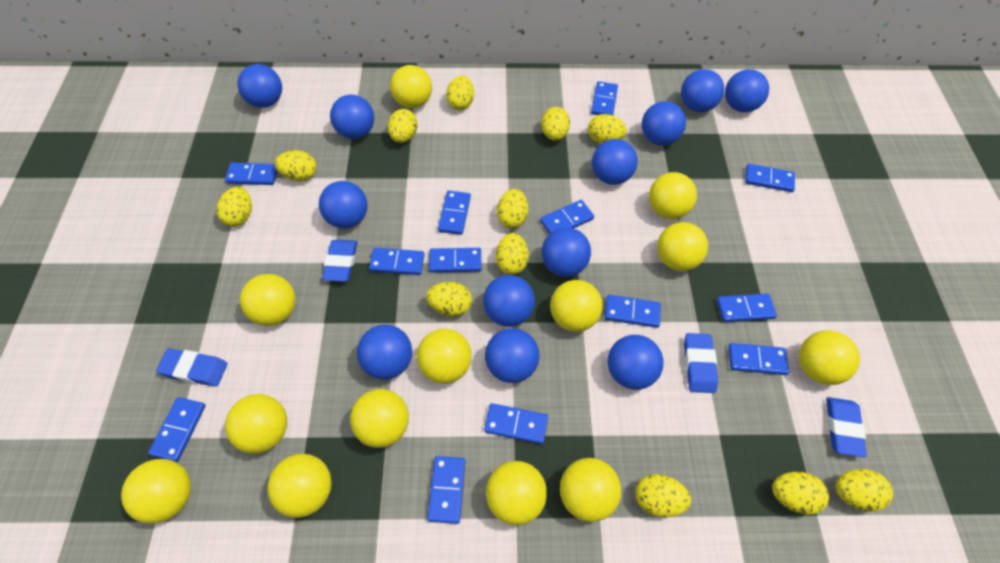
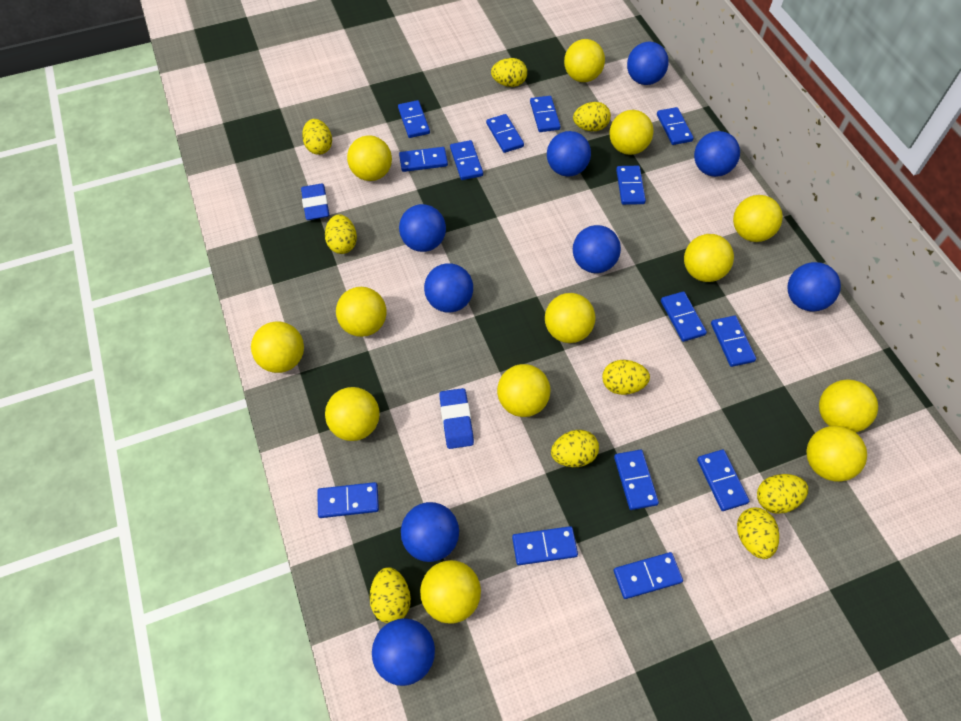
blue ball: [238,64,282,108] [319,181,368,229] [330,94,374,139] [357,325,412,380] [483,275,535,327] [485,328,540,383] [542,227,591,277] [592,139,638,185] [608,335,663,390] [642,101,686,146] [681,69,724,112] [725,69,769,112] = 12 -> [372,618,435,686] [399,204,446,252] [401,502,459,562] [424,263,473,313] [547,131,591,177] [573,225,621,273] [627,42,668,85] [694,131,740,177] [787,262,841,311] = 9
blue domino: [148,397,206,462] [225,163,278,185] [369,248,425,275] [427,456,466,524] [429,248,482,273] [438,191,471,235] [484,403,548,444] [540,200,594,234] [591,81,618,115] [605,295,661,328] [717,293,777,322] [728,343,790,375] [745,164,795,192] = 13 -> [317,482,379,518] [398,100,430,138] [399,147,448,172] [450,140,483,180] [486,114,524,153] [512,526,578,565] [530,96,561,132] [614,450,659,510] [614,552,683,599] [616,166,646,205] [657,107,694,145] [661,291,707,342] [697,449,749,511] [711,316,756,367] = 14
blue eraser: [156,348,228,387] [322,239,357,282] [684,333,718,393] [826,397,867,458] = 4 -> [301,183,329,220] [439,388,474,449] = 2
yellow egg: [216,187,252,227] [274,150,317,181] [388,109,418,143] [426,282,472,317] [446,76,474,110] [496,233,529,275] [497,189,529,228] [541,107,570,141] [588,114,627,143] [635,474,691,517] [772,472,829,515] [835,469,893,512] = 12 -> [302,119,332,155] [325,214,357,254] [370,567,411,623] [491,58,527,87] [551,430,599,467] [573,102,611,131] [602,360,650,395] [737,508,779,559] [757,474,808,514] = 9

